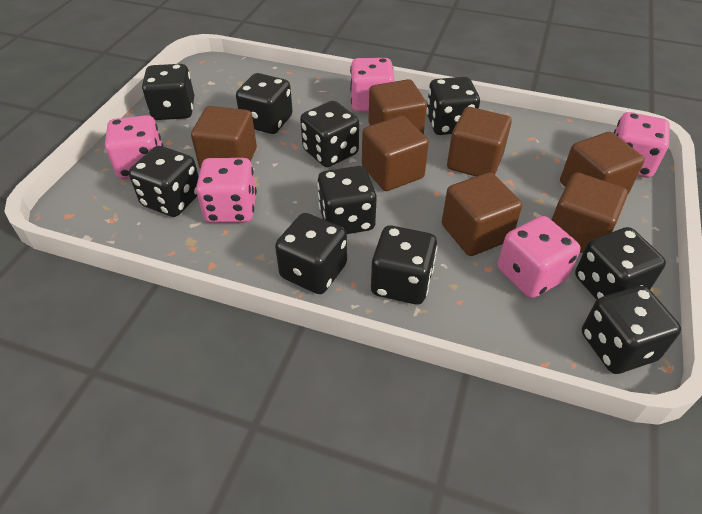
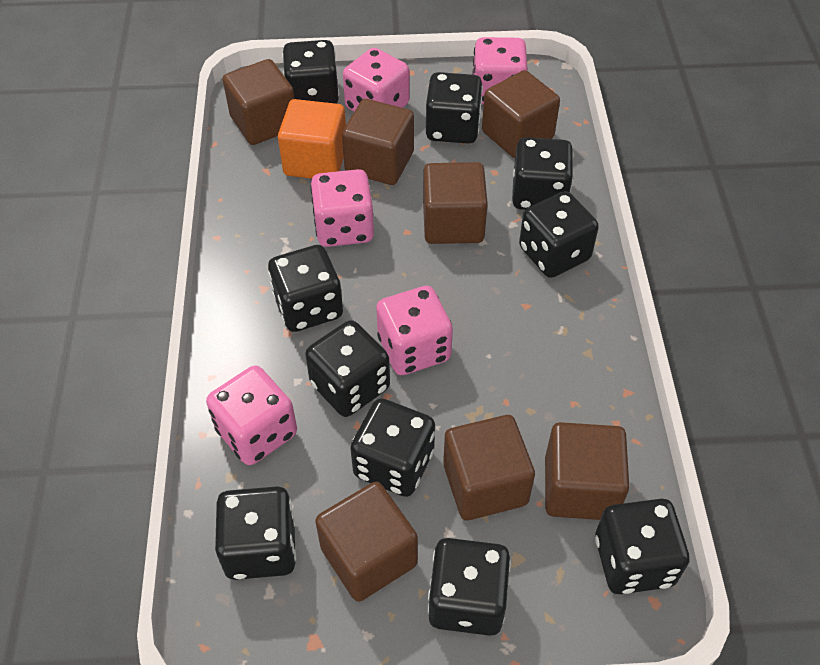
orange cube: none = 0 -> [278,99,346,179] = 1

